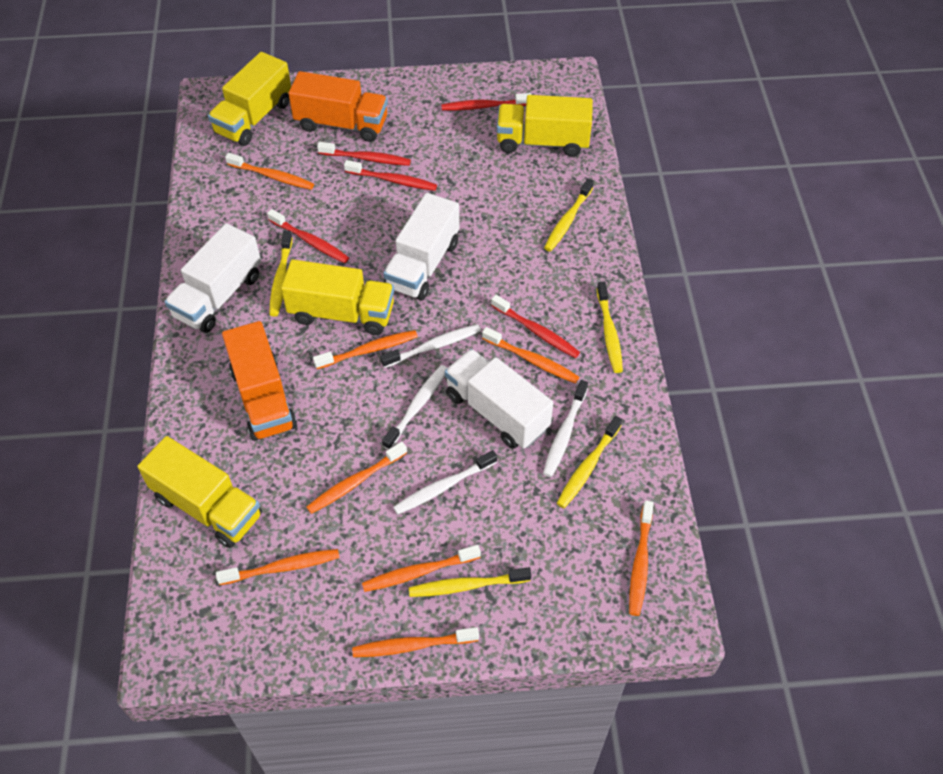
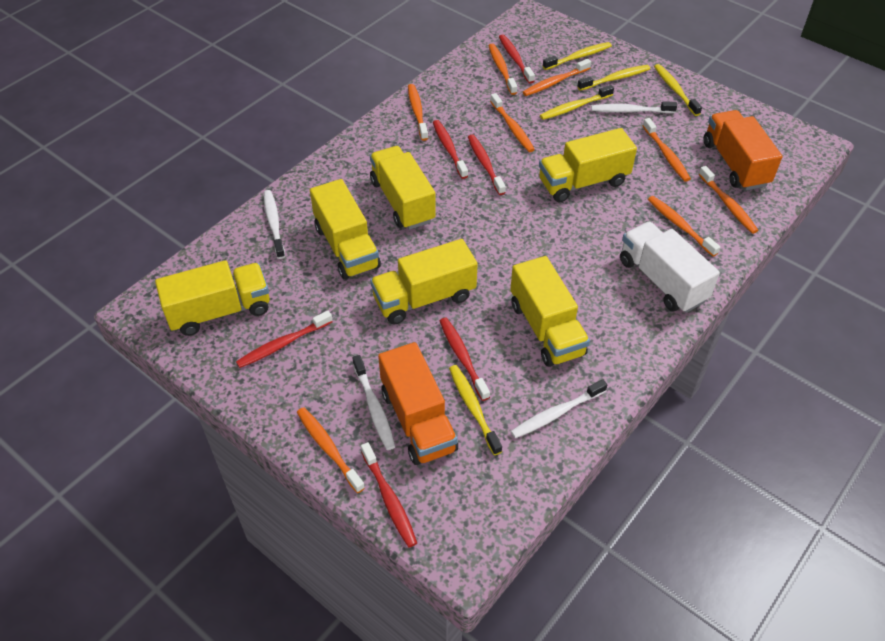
red toothbrush: [267,209,349,263] [317,142,411,166] [344,160,437,191] [441,93,532,111] [491,295,580,358] = 5 -> [236,311,333,368] [361,442,417,547] [433,120,468,179] [440,318,490,401] [468,134,506,195] [499,34,535,84] = 6
white truck: [165,223,261,333] [383,193,459,301] [445,349,553,449] = 3 -> [620,221,720,313] = 1
yellow truck: [138,436,262,548] [208,52,291,146] [281,260,394,335] [497,95,593,157] = 4 -> [155,260,270,336] [310,179,381,280] [370,146,436,230] [370,239,478,325] [510,256,590,367] [539,128,637,202] = 6

